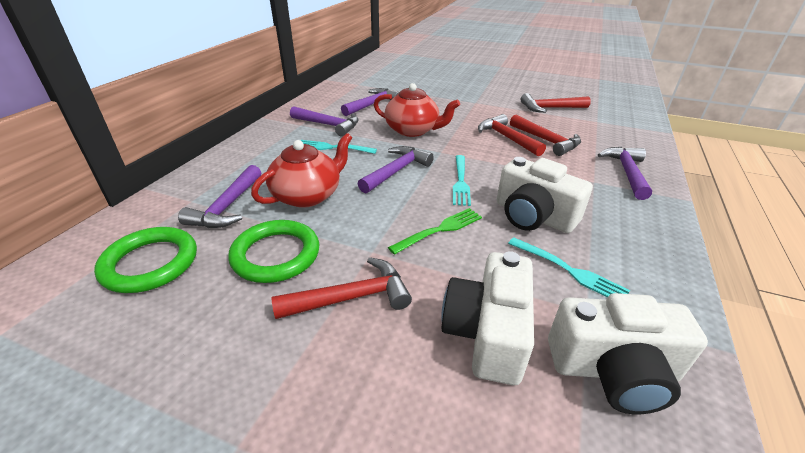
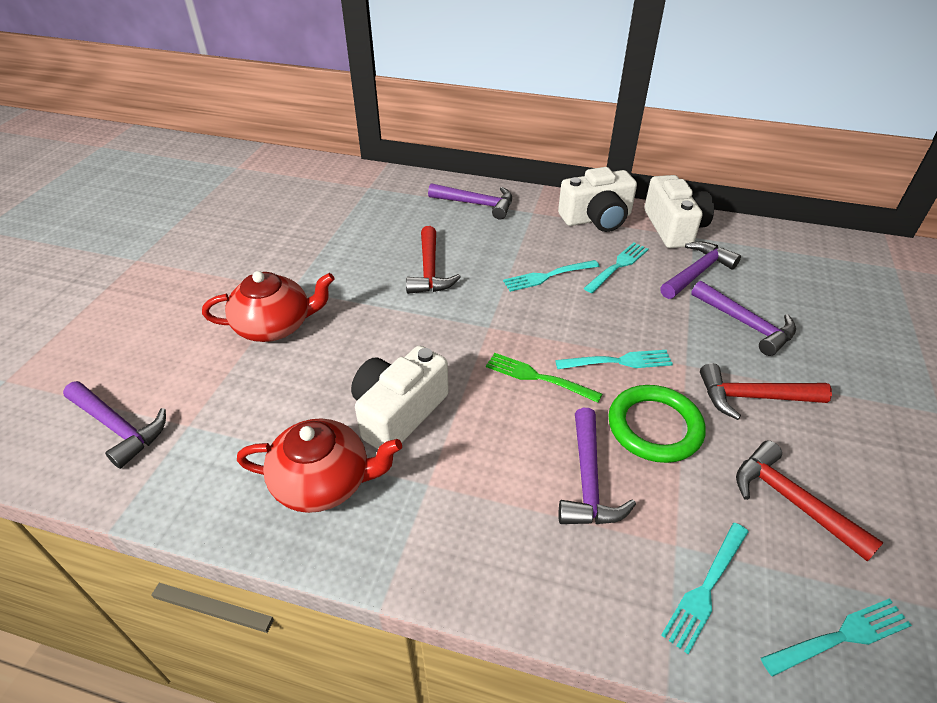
green ring: [94,227,197,293] [228,220,319,283] = 2 -> [608,385,706,463] = 1
red hammer: [271,257,412,319] [478,114,546,156] [510,115,581,156] [521,93,591,113] = 4 -> [406,226,461,294] [700,363,832,420] [736,441,884,561] = 3
turquoise fork: [301,140,377,154] [453,155,471,206] [508,238,630,298] = 3 -> [503,260,600,292] [555,350,673,369] [584,243,648,293] [661,523,748,654] [761,598,912,677] = 5

